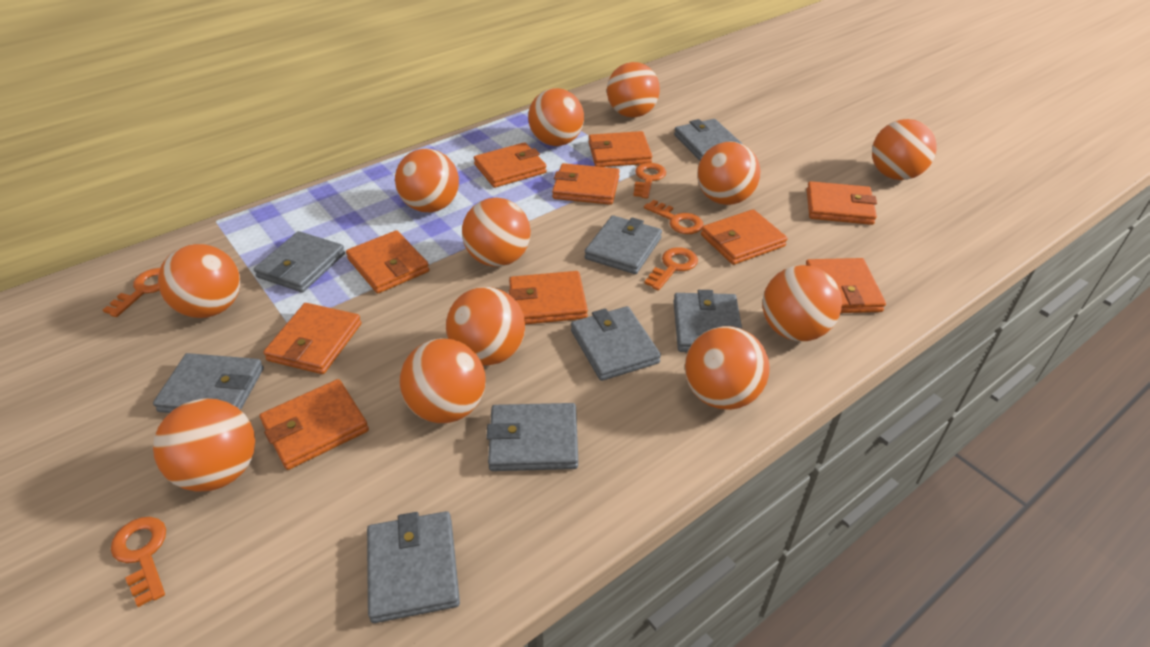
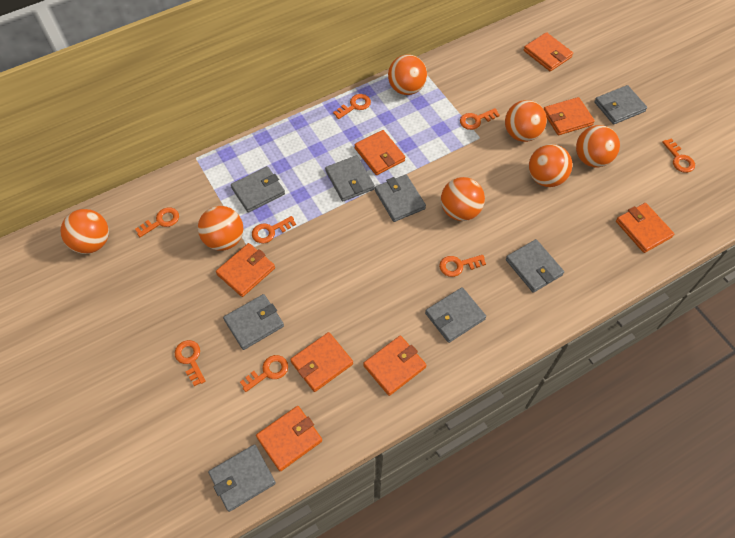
orange ball: [153,398,255,491] [158,244,240,318] [395,149,459,212] [400,338,486,423] [446,287,525,366] [462,198,531,267] [528,88,584,146] [607,62,660,118] [685,326,770,410] [697,142,761,205] [762,265,842,341] [872,119,937,180] = 12 -> [61,209,109,254] [198,206,243,251] [388,55,427,95] [441,177,485,221] [505,100,547,142] [529,144,572,187] [576,125,620,167] = 7
orange key: [103,268,160,317] [111,517,166,607] [633,163,666,198] [644,200,703,234] [644,247,698,290] = 5 -> [135,207,179,237] [175,340,206,386] [240,355,288,392] [252,216,296,244] [333,94,371,119] [439,255,486,277] [460,108,500,130] [662,138,695,173] = 8
orange wallet: [260,379,369,470] [263,303,362,374] [346,230,430,293] [474,142,547,188] [508,271,588,324] [552,163,620,205] [589,131,652,167] [701,209,787,265] [806,258,886,313] [807,181,877,225] = 10 -> [216,243,275,297] [256,406,322,471] [290,332,353,392] [354,130,405,175] [363,335,426,396] [524,32,573,71] [544,97,595,135] [616,203,674,253] = 8

